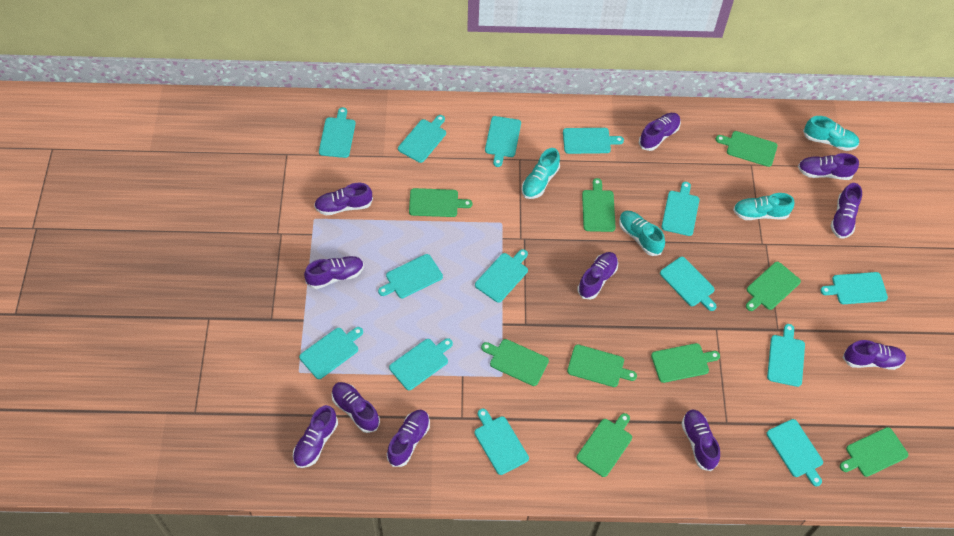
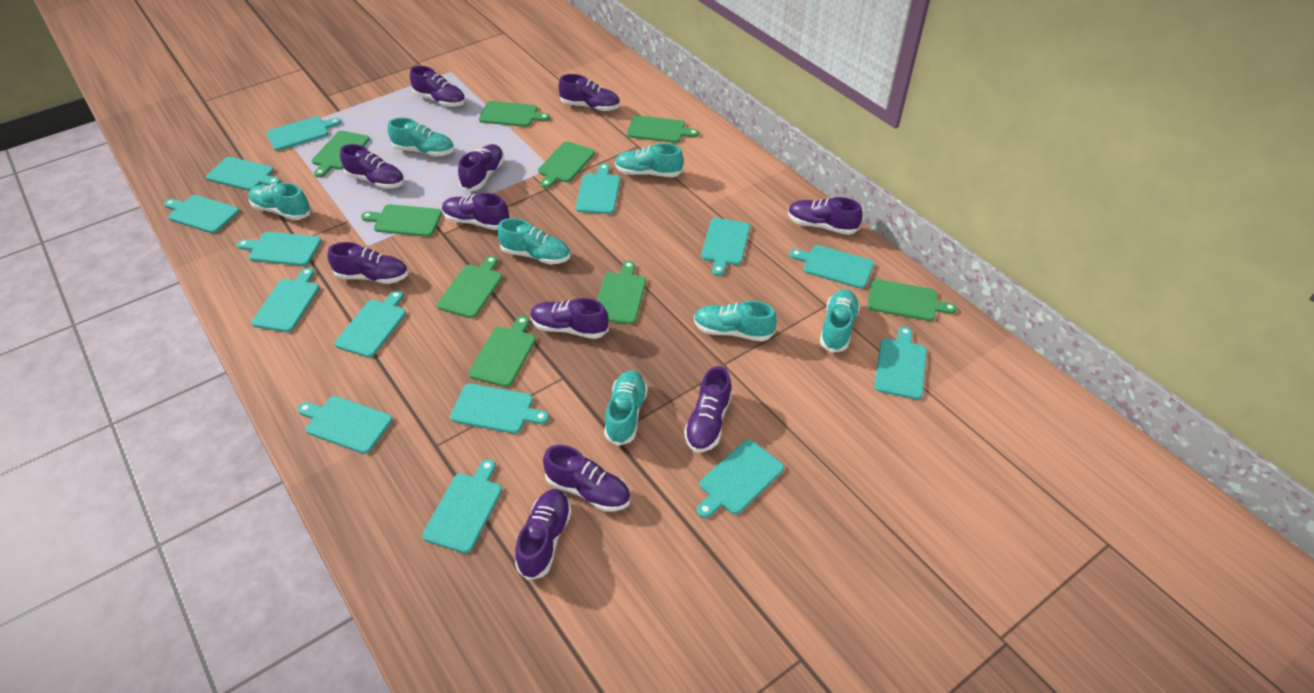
turquoise shoe: [522,148,560,199] [619,211,665,256] [733,193,794,220] [803,116,859,151] = 4 -> [249,183,312,220] [388,118,454,157] [497,218,570,265] [604,370,648,446] [615,143,683,177] [694,301,777,342] [820,289,860,353] = 7

